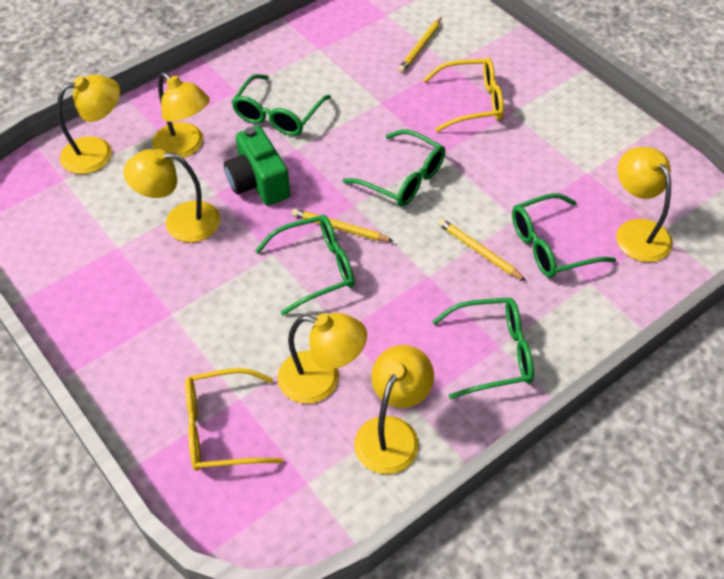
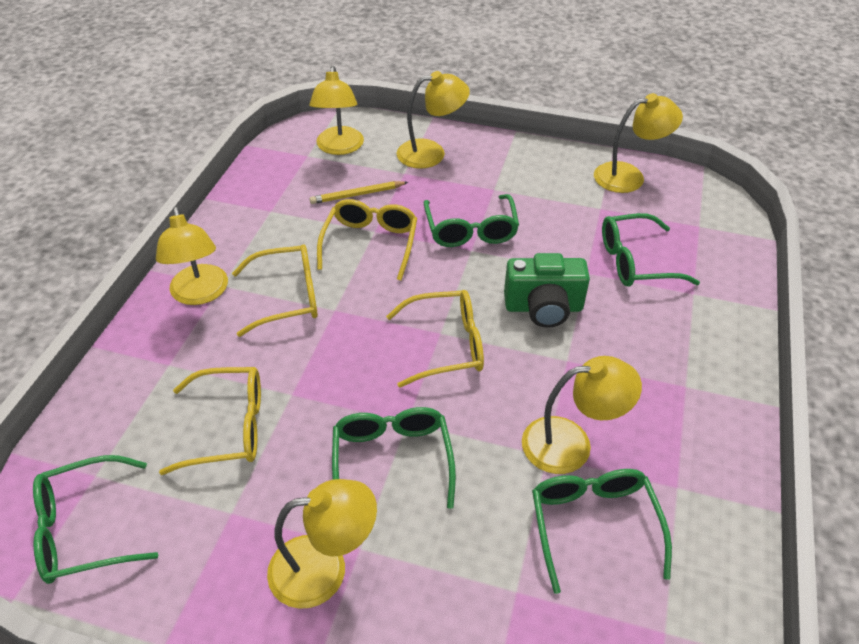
yellow glasses: [185,368,283,471] [423,58,504,132] = 2 -> [159,367,261,475] [232,244,318,337] [317,199,417,281] [386,290,484,388] = 4
yellow pencil: [292,209,393,241] [398,17,442,73] [438,218,526,281] = 3 -> [310,181,408,204] = 1

